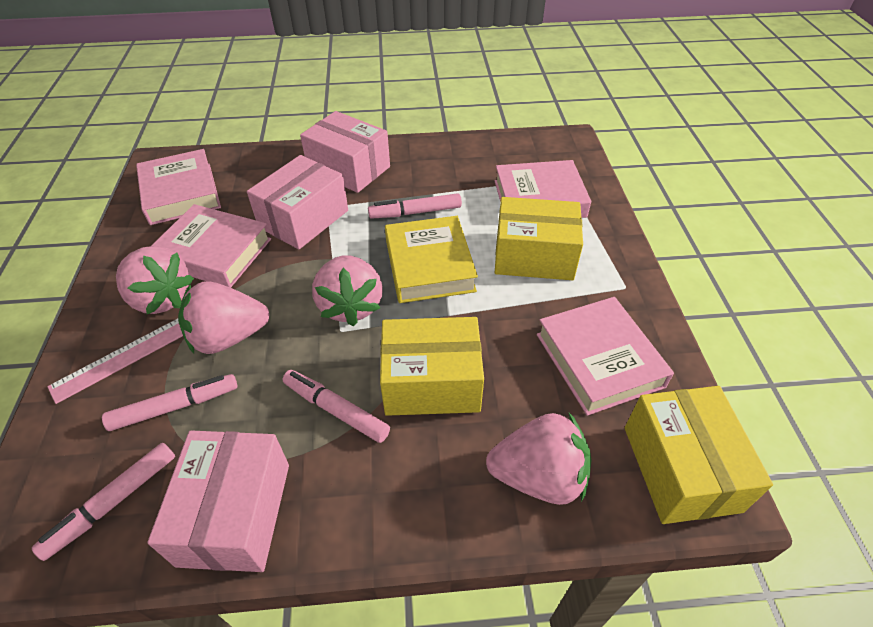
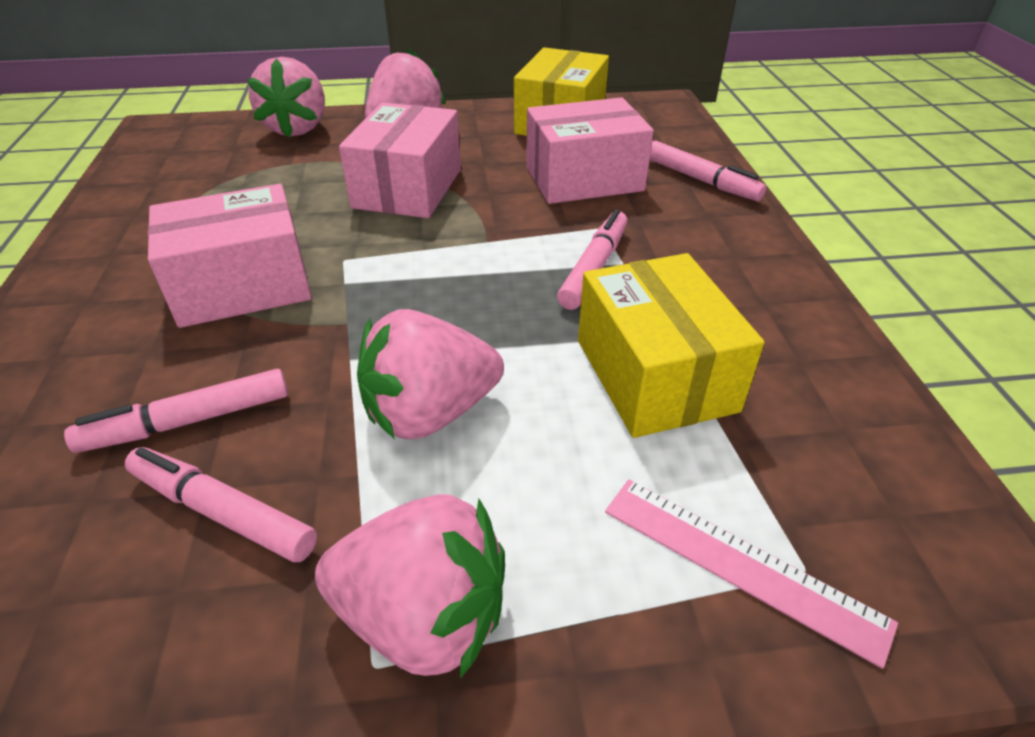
pink book: [136,149,221,225] [151,204,271,288] [495,160,591,218] [537,297,674,416] = 4 -> none = 0
yellow book: [385,216,478,303] = 1 -> none = 0
yellow box: [380,317,484,416] [495,197,583,280] [625,386,773,524] = 3 -> [514,47,609,136] [578,253,765,438] = 2

